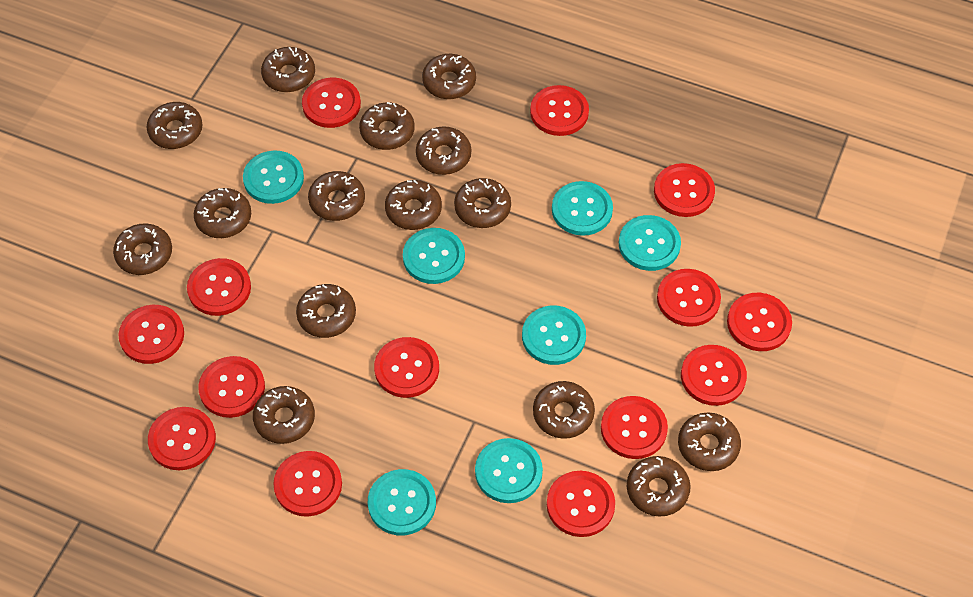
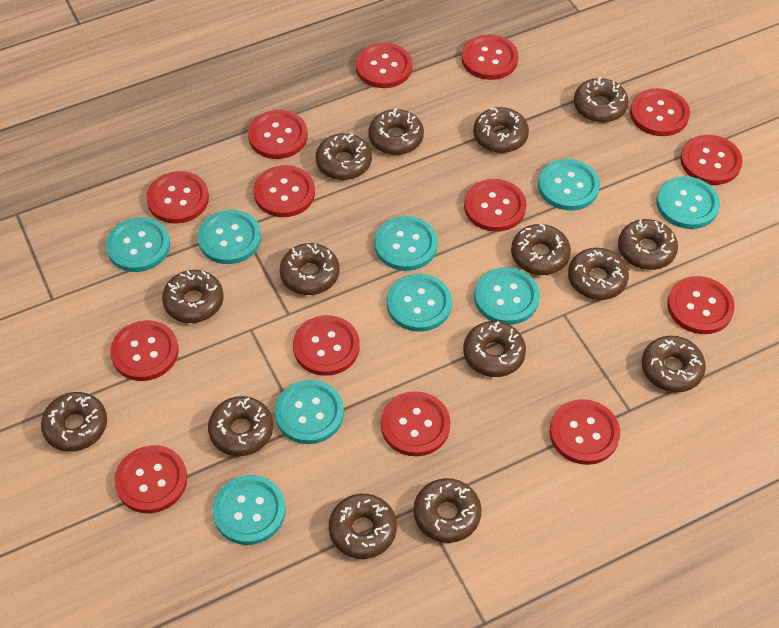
turquoise button: [243,150,304,204] [368,469,436,535] [403,228,465,284] [475,438,543,503] [522,306,586,365] [552,181,613,236] [619,215,681,271] = 7 -> [106,217,170,272] [198,210,261,264] [213,475,286,545] [275,380,344,444] [375,216,438,271] [387,274,452,332] [474,267,540,325] [538,159,600,210] [657,176,720,229] = 9

